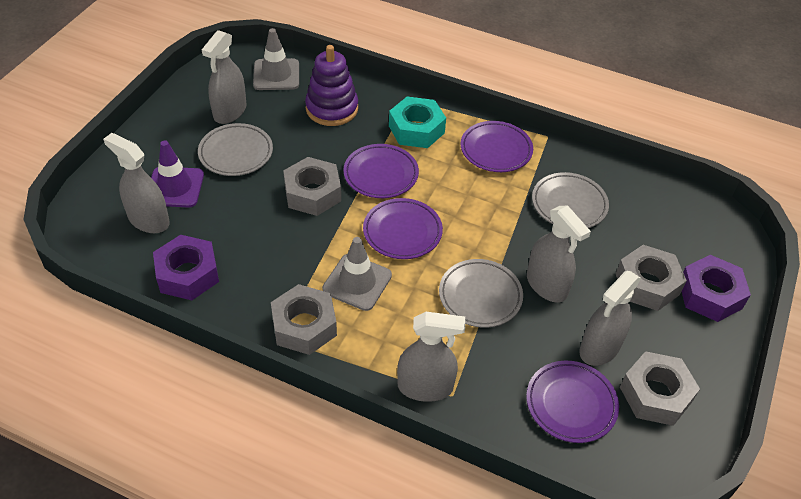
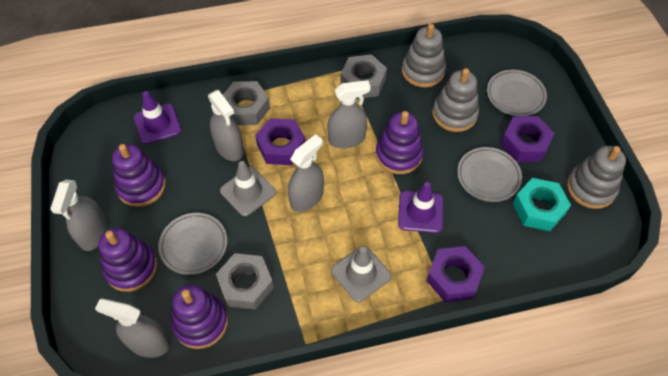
grey nut: [271,284,337,355] [283,157,341,216] [616,245,687,311] [620,351,700,426] = 4 -> [216,253,274,310] [223,81,270,125] [340,54,387,99] = 3
grey stacking toy: none = 0 -> [402,24,446,87] [432,68,479,132] [567,146,626,209] = 3
purple nut: [153,235,219,300] [682,255,751,322] = 2 -> [255,118,306,165] [426,246,485,302] [500,116,554,162] = 3
purple plate: [343,144,419,198] [363,198,443,259] [461,121,533,172] [526,361,619,443] = 4 -> none = 0
purple stacking toy: [305,45,358,126] = 1 -> [98,228,157,292] [112,144,166,207] [171,285,228,349] [376,111,424,174] = 4
purple traffic cone: [151,140,204,208] = 1 -> [134,91,181,145] [398,182,443,233] = 2

